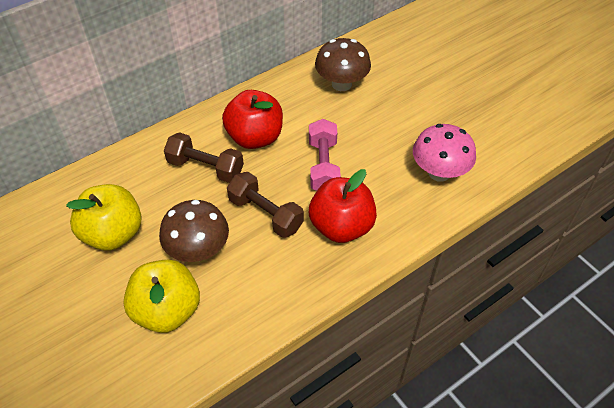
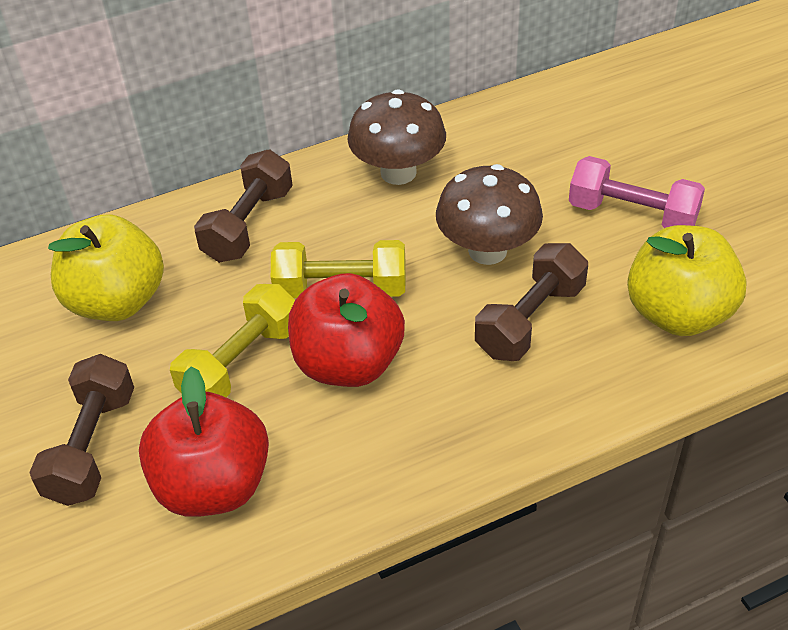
brown dumbbell: [164,132,244,183] [227,172,304,238] = 2 -> [29,354,134,506] [194,150,293,263] [475,243,588,361] = 3
pink mushroom: [413,124,476,182] = 1 -> none = 0
yellow dumbbell: none = 0 -> [170,284,295,397] [271,240,406,298] = 2

